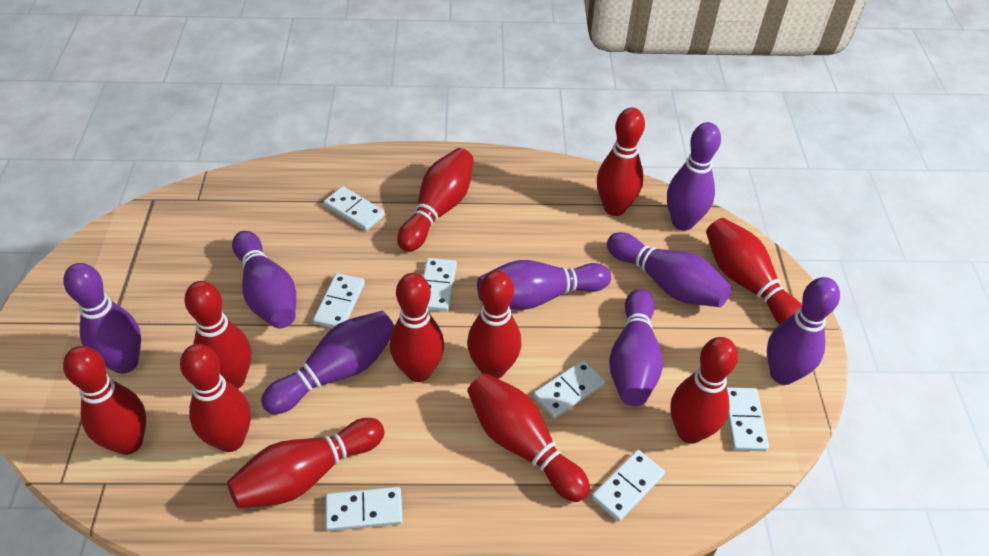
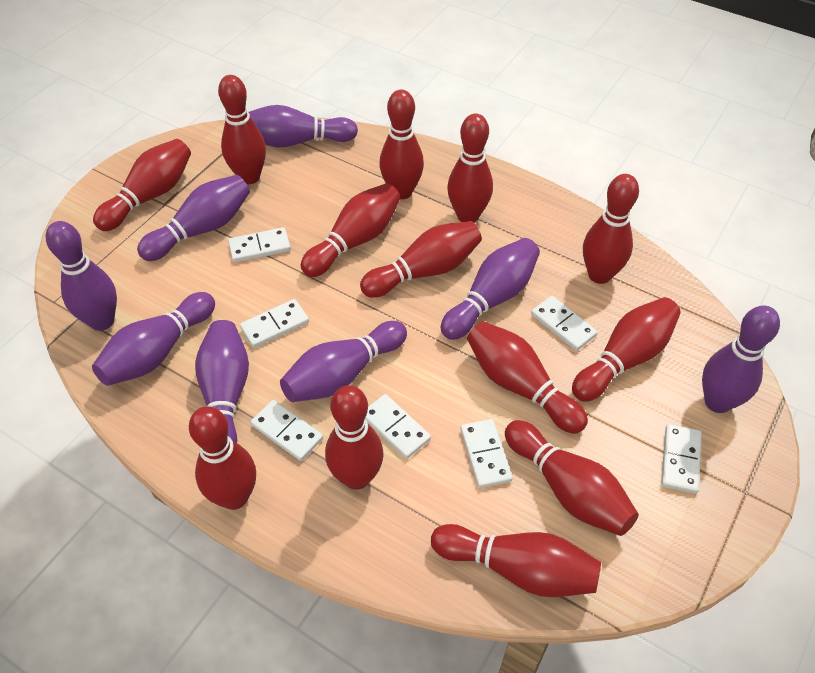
red bowling pin: [63,346,146,455] [180,344,251,452] [185,281,251,389] [227,418,384,509] [390,273,444,382] [397,148,474,252] [467,271,521,379] [467,373,590,502] [597,108,645,216] [671,337,738,444] [706,218,802,324] = 11 -> [93,139,191,231] [189,406,256,510] [218,75,266,184] [301,183,400,277] [325,385,384,490] [360,221,482,298] [379,89,424,199] [431,524,601,597] [447,114,493,222] [467,321,588,434] [505,420,639,536] [572,297,681,402] [583,174,639,284] = 13

